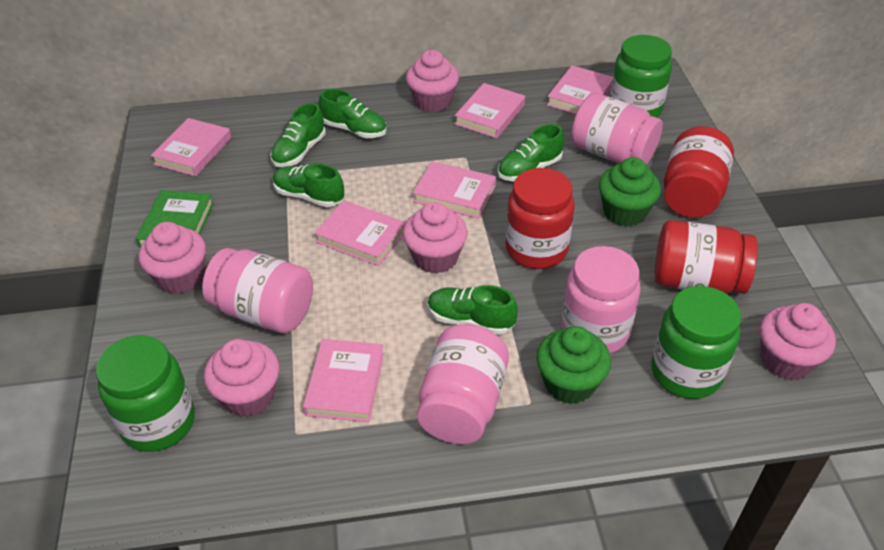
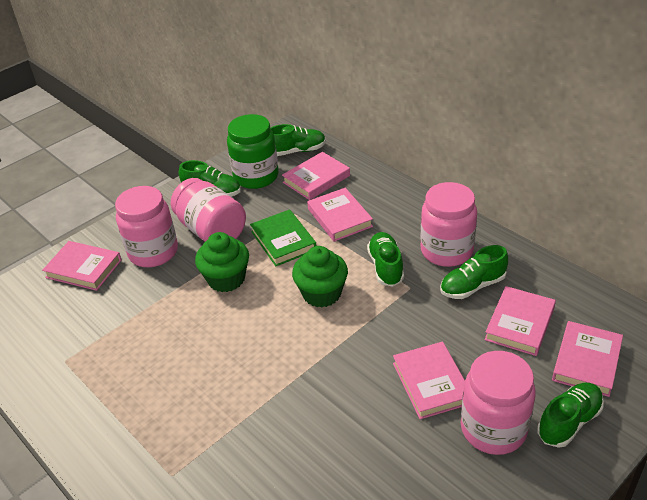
green jar: [96,335,195,452] [610,35,672,118] [651,286,741,399] = 3 -> [227,114,278,189] = 1
pink cupcake: [139,222,206,294] [204,339,279,417] [403,202,468,274] [406,50,459,113] [760,303,836,380] = 5 -> none = 0
red jar: [505,168,574,269] [655,220,758,294] [664,126,734,218] = 3 -> none = 0

